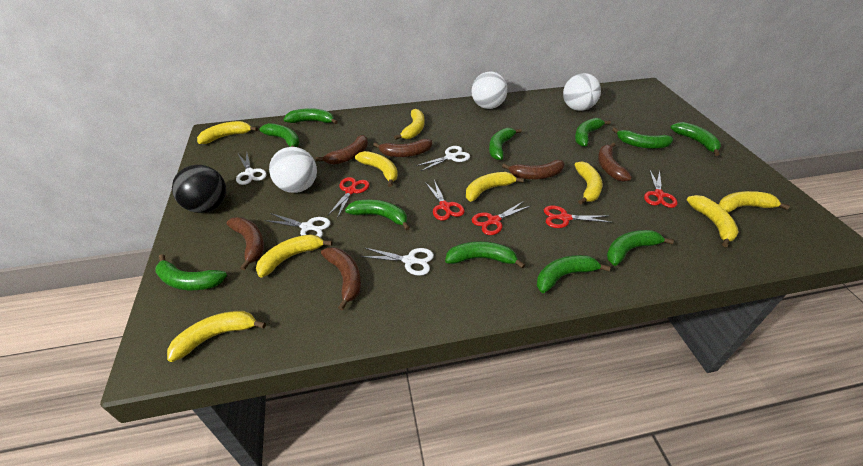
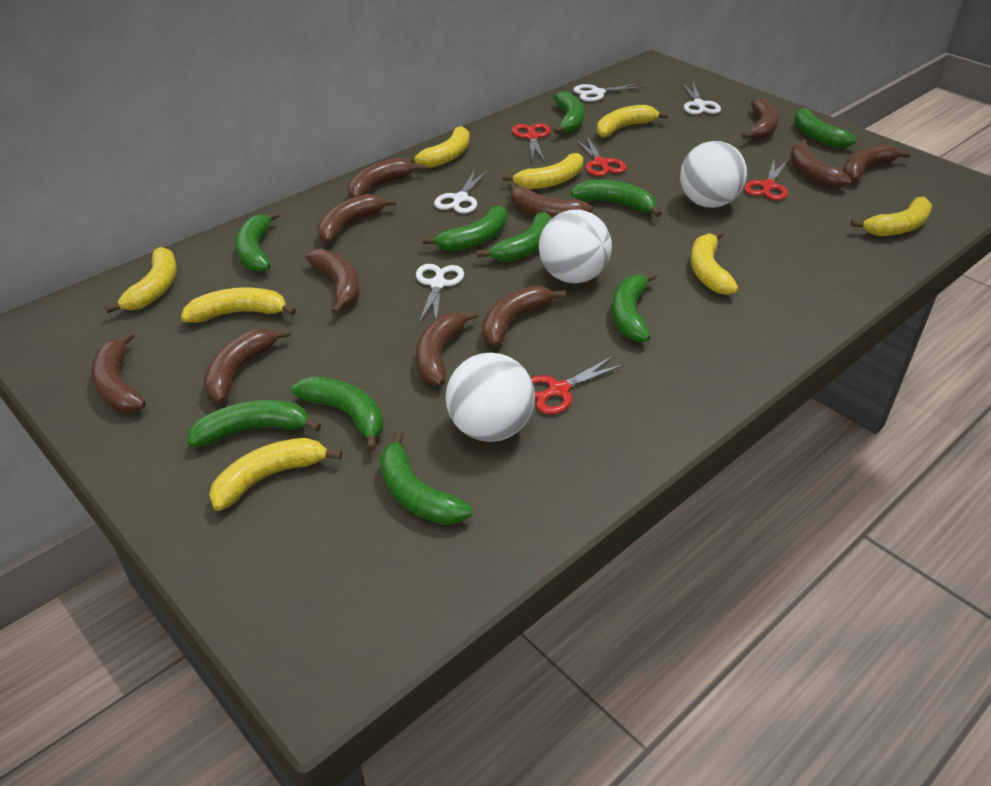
black ball: [172,165,226,213] = 1 -> none = 0
brown banana: [226,217,264,270] [316,135,368,165] [321,247,361,310] [373,139,432,157] [502,159,565,179] [598,143,632,182] = 6 -> [91,331,146,412] [204,328,291,403] [305,249,360,315] [317,194,396,243] [348,158,425,198] [416,310,478,386] [482,286,566,347] [509,182,593,218] [742,98,779,140] [790,139,851,188] [843,144,911,182] = 11
green banana: [155,254,227,290] [259,123,300,147] [283,108,338,124] [345,200,410,231] [445,241,525,269] [489,128,522,160] [537,255,611,293] [575,118,611,147] [607,230,674,266] [612,128,673,149] [670,122,721,156] = 11 -> [187,400,321,447] [235,211,280,272] [291,376,384,451] [380,431,472,525] [423,205,507,251] [477,212,552,262] [553,91,584,134] [571,180,662,217] [612,272,657,342] [794,105,857,148] = 10
red scissors: [327,177,369,218] [425,180,464,221] [472,201,530,235] [544,206,612,228] [644,169,678,208] = 5 -> [512,123,550,161] [531,356,625,414] [574,136,626,176] [744,160,788,200] = 4
yellow banana: [167,311,266,362] [197,121,258,144] [256,234,333,278] [355,151,398,187] [394,109,424,140] [466,172,524,202] [575,162,603,204] [687,195,739,247] [718,191,790,213] = 9 -> [105,247,177,313] [181,287,296,323] [209,438,342,511] [404,126,469,168] [502,153,583,189] [597,105,668,137] [691,230,739,295] [851,197,932,236] = 8

